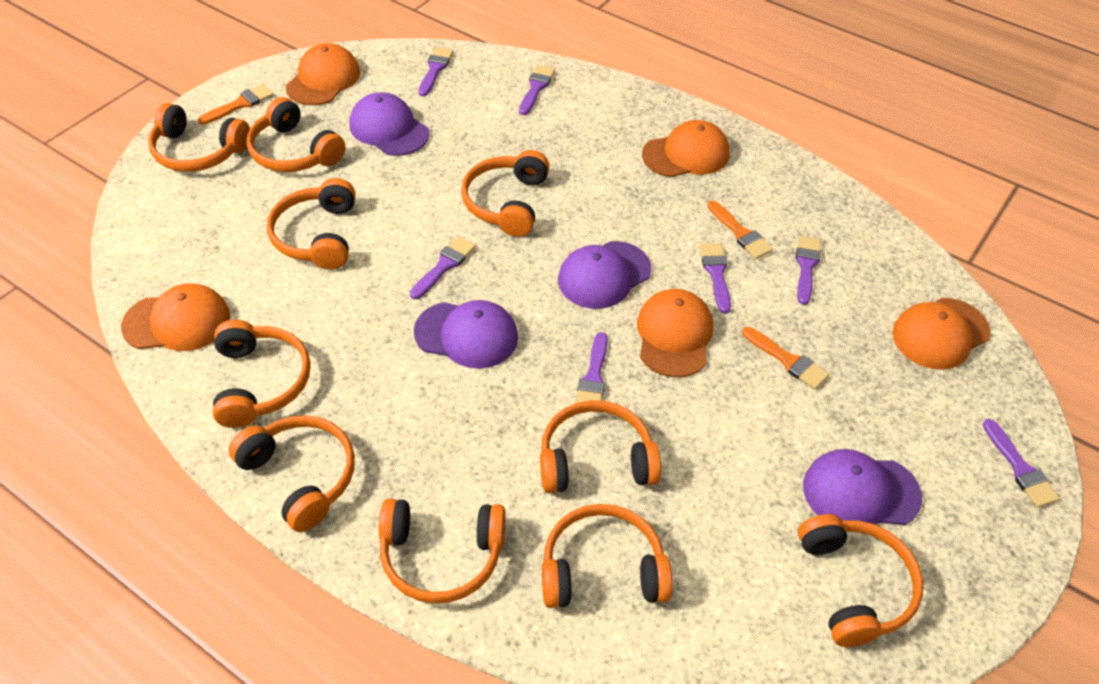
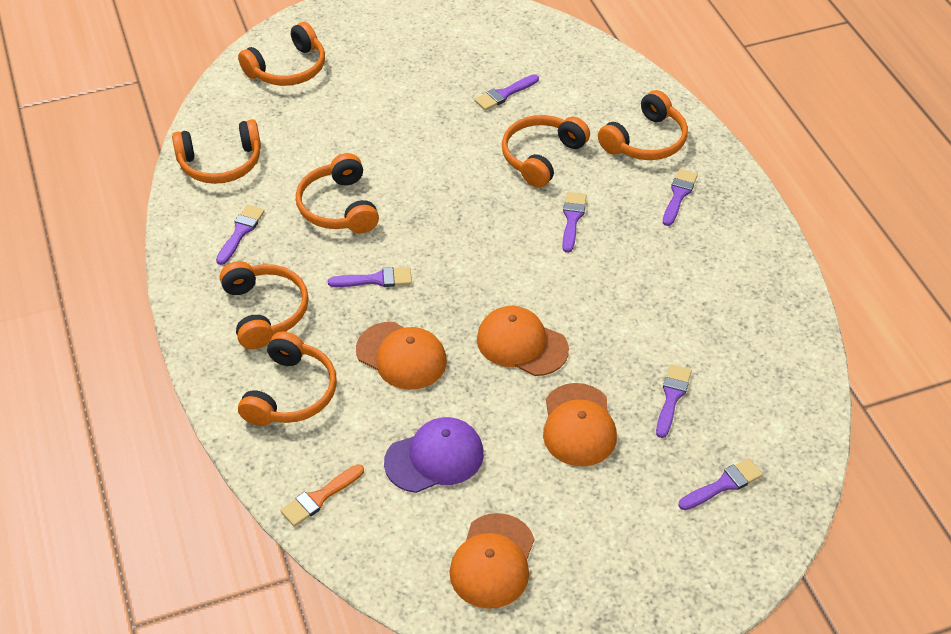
orange brush: [198,84,274,125] [707,200,773,259] [742,327,829,389] = 3 -> [280,464,364,527] = 1
orange cap: [121,283,230,351] [286,43,360,105] [637,289,713,377] [642,120,730,177] [892,298,990,370] = 5 -> [356,322,447,390] [449,513,534,609] [477,306,569,376] [543,383,617,466] = 4
orange headphones: [148,103,250,172] [213,319,311,428] [228,415,355,532] [247,97,345,172] [267,178,355,270] [379,498,506,604] [461,150,550,237] [540,400,661,493] [542,504,673,608] [798,514,923,647] = 10 -> [172,119,261,184] [220,261,309,349] [238,22,325,86] [238,331,337,426] [296,153,379,233] [502,115,590,188] [598,90,688,160] = 7
purple cap: [350,92,430,156] [414,300,518,369] [558,241,651,309] [803,449,922,525] = 4 -> [384,417,484,493] = 1

